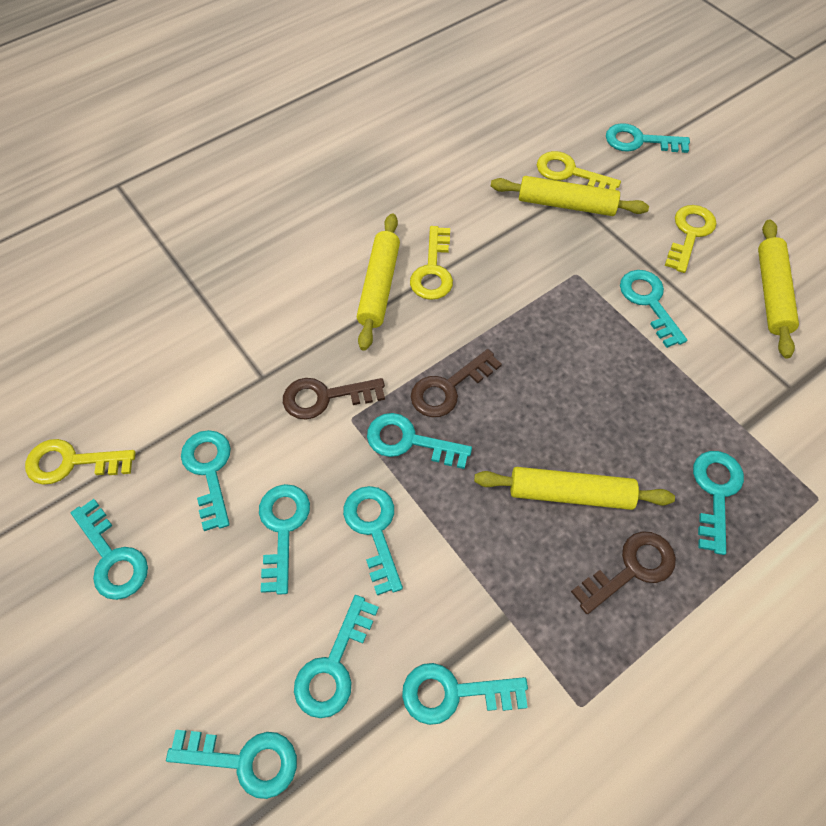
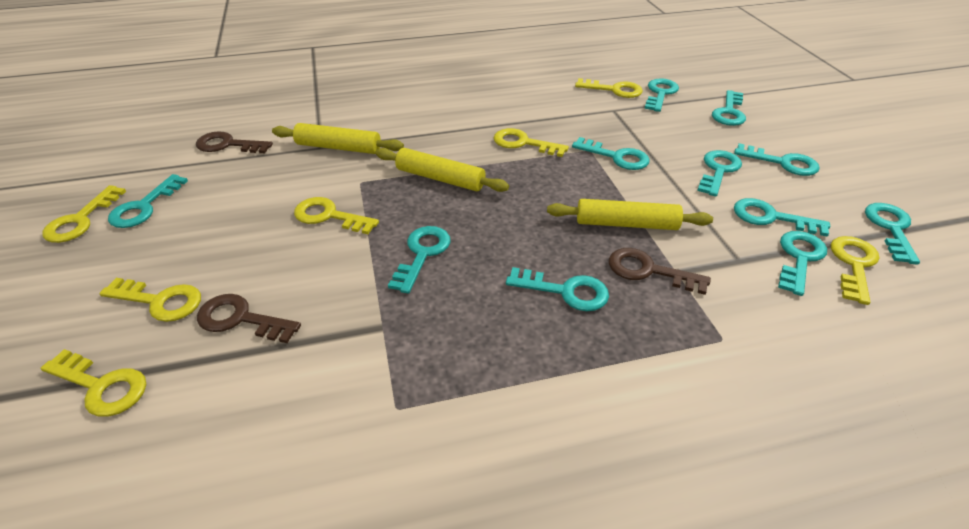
yellow key: [25,439,136,485] [410,226,453,300] [537,151,621,190] [665,205,717,273] = 4 -> [40,349,146,417] [42,185,126,243] [99,278,201,322] [294,197,379,234] [494,128,569,157] [575,78,643,98] [831,236,879,305] = 7
yellow rolling pin: [357,214,400,351] [474,467,675,510] [491,176,649,216] [758,219,799,358] = 4 -> [272,123,404,154] [375,148,509,192] [547,199,713,230] = 3

